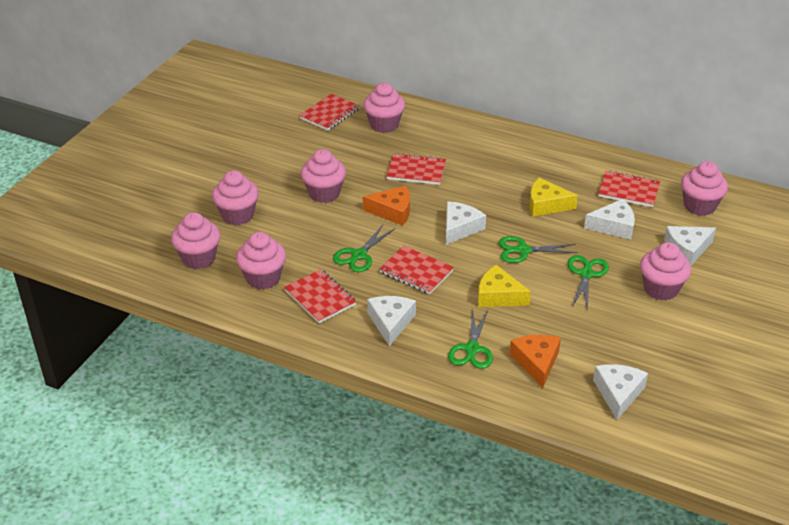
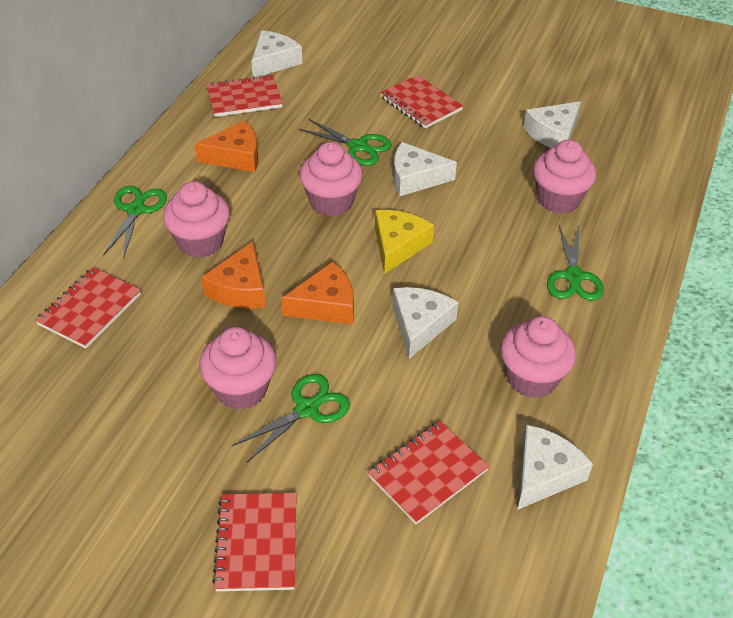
orange cheese: [363,186,410,226] [509,335,561,388] = 2 -> [195,120,258,172] [201,241,265,308] [281,261,354,324] = 3
pink cupcake: [171,212,220,269] [212,170,259,225] [236,232,286,290] [301,149,346,203] [363,82,405,133] [640,242,691,301] [681,161,728,216] = 7 -> [163,181,230,258] [199,327,276,410] [299,142,363,216] [500,316,576,398] [533,140,596,214] = 5
yellow cheese: [478,265,531,307] [529,178,578,217] = 2 -> [375,210,434,274] = 1

